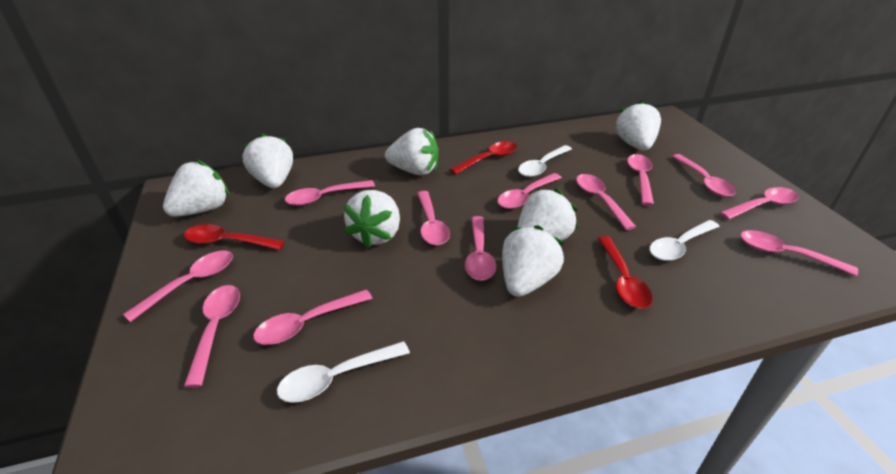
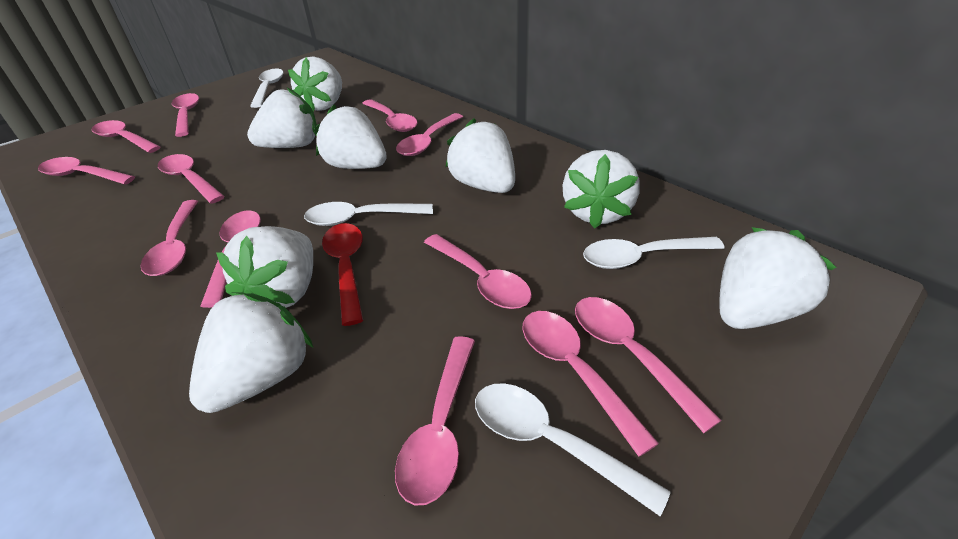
red spoon: [184,224,285,250] [450,141,517,174] [598,236,653,309] = 3 -> [322,223,363,326] = 1
white spoon: [277,341,410,403] [518,145,572,177] [649,220,720,261] = 3 -> [250,69,284,108] [304,202,433,226] [475,383,671,516] [583,237,725,269] = 4
white strawberry: [163,160,229,217] [242,133,293,188] [344,190,400,248] [385,128,439,175] [502,225,564,297] [517,189,577,241] [615,100,661,151] = 7 -> [189,292,313,413] [216,226,313,308] [247,88,317,148] [288,56,342,111] [314,105,387,169] [445,118,515,193] [563,150,640,229] [719,227,836,329] = 8

